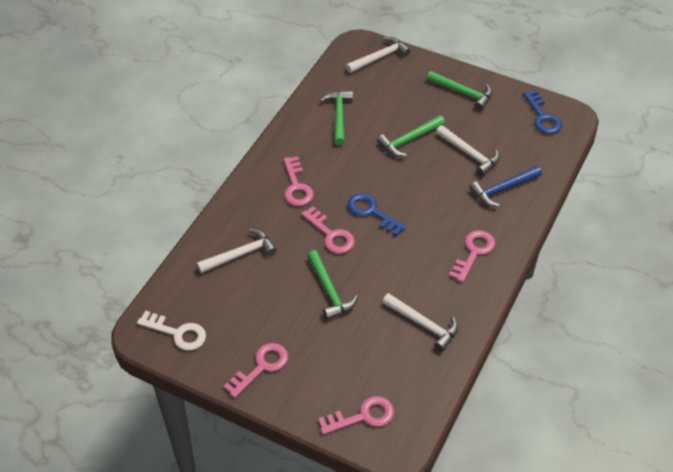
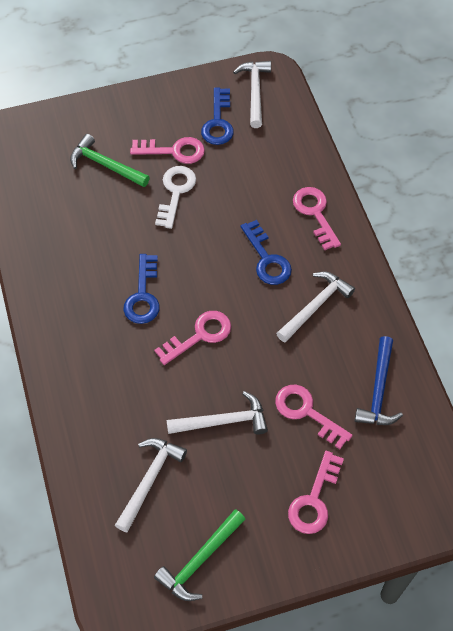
blue key: [347,193,406,236] [523,90,562,134] = 2 -> [123,254,160,324] [201,87,234,145] [241,220,292,285] = 3
green hammer: [307,250,358,320] [320,91,353,146] [377,115,445,157] [426,71,492,110] = 4 -> [70,134,150,187] [154,509,246,601] = 2

